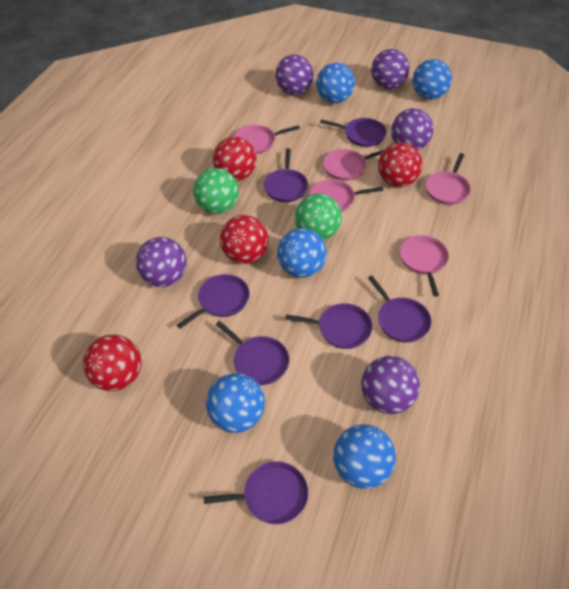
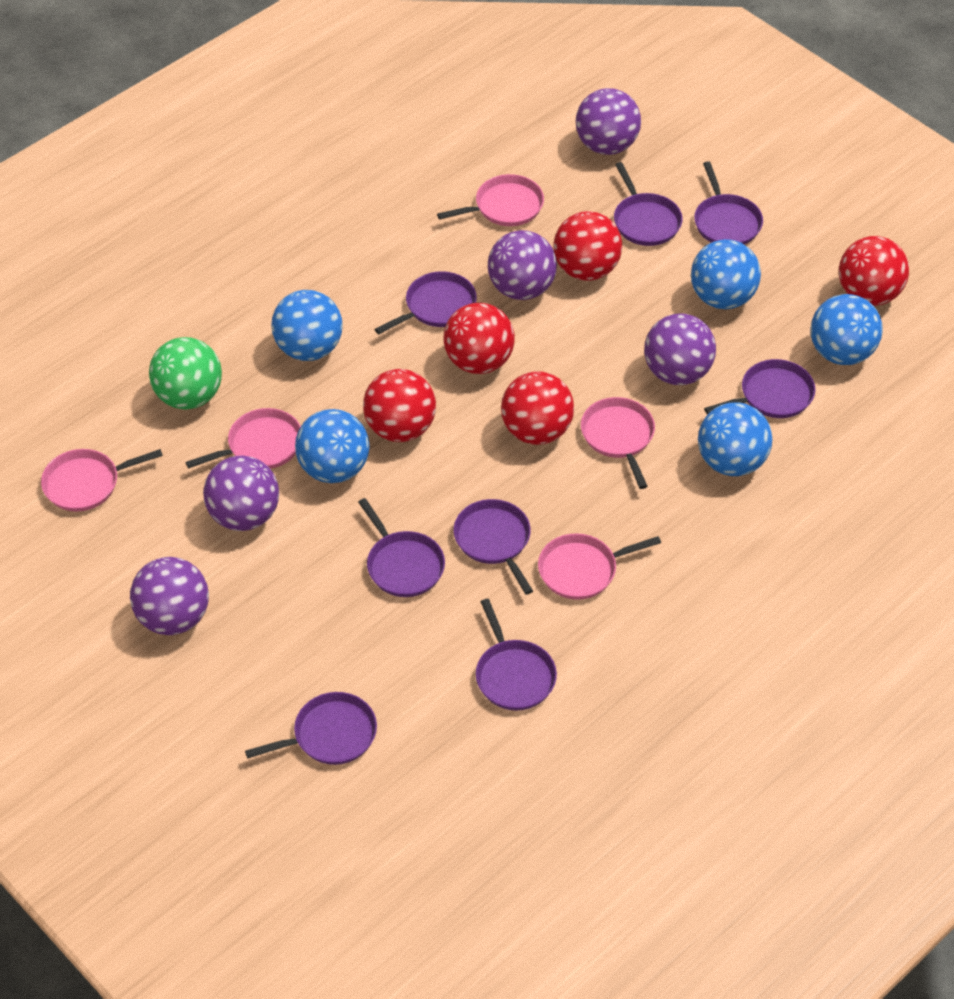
green ball: [193,168,239,214] [295,193,342,240] = 2 -> [149,337,222,410] = 1
purple pan: [177,274,250,329] [204,461,308,524] [216,321,289,385] [264,148,308,202] [286,303,373,349] [320,118,387,147] [368,276,432,343] = 7 -> [245,692,377,765] [358,498,445,597] [374,271,477,334] [454,499,533,595] [476,599,557,711] [614,162,683,246] [694,161,763,244] [704,359,815,418] = 8
red ball: [83,335,141,391] [213,137,257,181] [220,215,268,264] [378,143,423,187] = 4 -> [363,369,436,442] [444,303,515,374] [501,372,574,445] [553,211,622,281] [839,236,909,306] = 5

